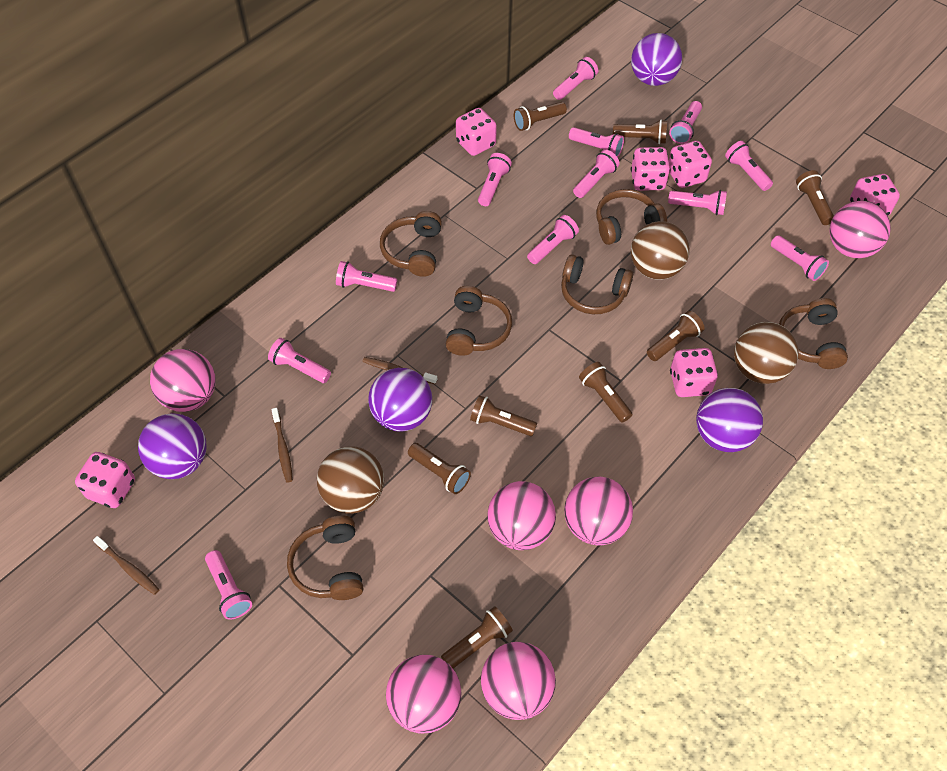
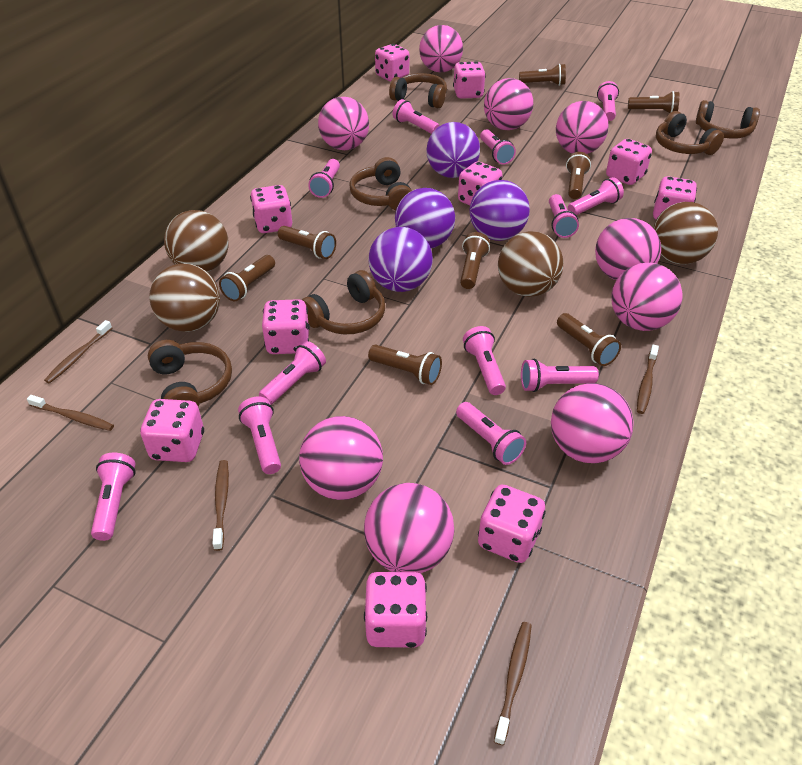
brown ball: [317,447,384,514] [631,221,690,280] [734,322,799,384] = 3 -> [149,263,220,332] [164,210,229,272] [498,231,563,297] [653,202,718,264] = 4
brown toothbrush: [93,536,160,595] [271,408,293,483] [362,357,437,384] = 3 -> [27,395,114,431] [44,320,112,383] [212,460,229,551] [494,622,532,745] [637,345,659,414] = 5
pink ball: [150,349,216,412] [386,655,462,734] [481,642,556,720] [487,481,556,550] [564,477,633,546] [829,201,891,258] = 6 -> [299,416,383,500] [318,97,369,150] [364,483,454,574] [419,25,463,72] [484,78,533,130] [551,383,634,463] [556,101,609,154] [595,218,661,280] [611,263,682,331] = 9
pink dice: [75,452,135,508] [456,108,497,156] [631,147,670,191] [669,141,712,188] [670,348,718,397] [850,174,900,216] = 6 -> [140,399,204,462] [250,185,292,233] [262,299,310,354] [364,572,427,647] [375,44,409,81] [453,61,486,99] [458,162,502,205] [478,485,546,563] [606,139,652,185] [653,176,697,219] = 10

